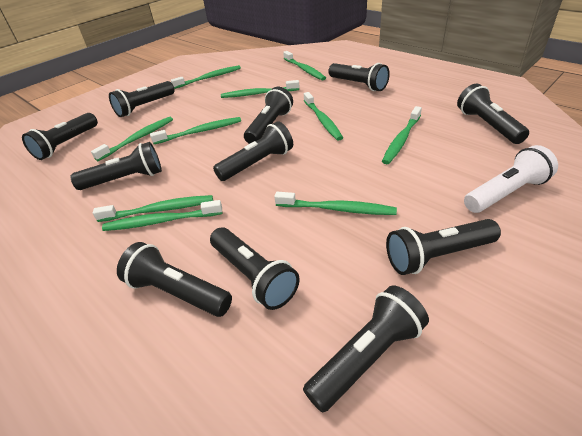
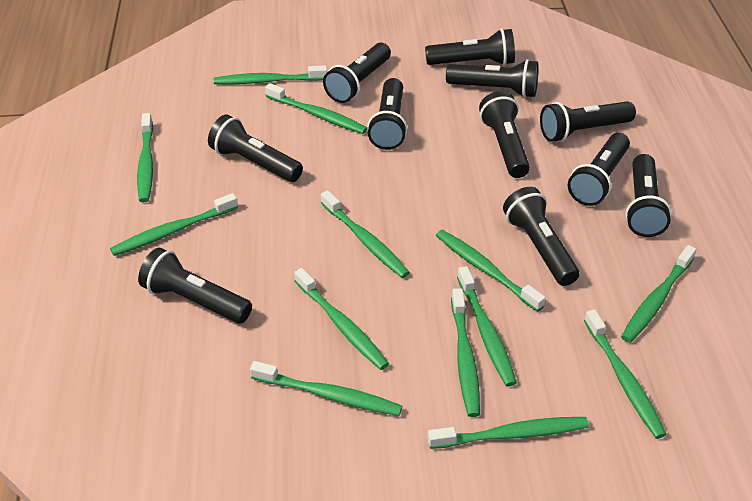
green toothbrush: [91,117,173,161] [93,195,213,222] [102,200,222,231] [150,117,241,144] [171,65,241,89] [221,80,300,98] [274,192,397,215] [283,51,326,80] [304,92,343,141] [382,106,422,164] = 10 -> [110,193,238,256] [137,113,153,202] [214,66,327,84] [250,361,402,416] [265,83,367,134] [294,268,389,370] [321,190,410,278] [428,417,589,449] [436,230,546,312] [451,288,480,417] [457,266,517,387] [584,309,667,439] [621,245,696,343] = 13
white flashlight: [464,145,558,213] = 1 -> none = 0

